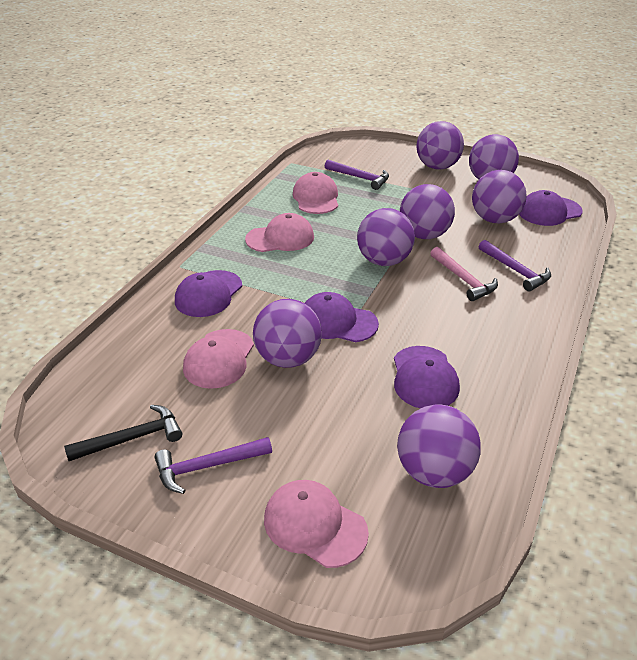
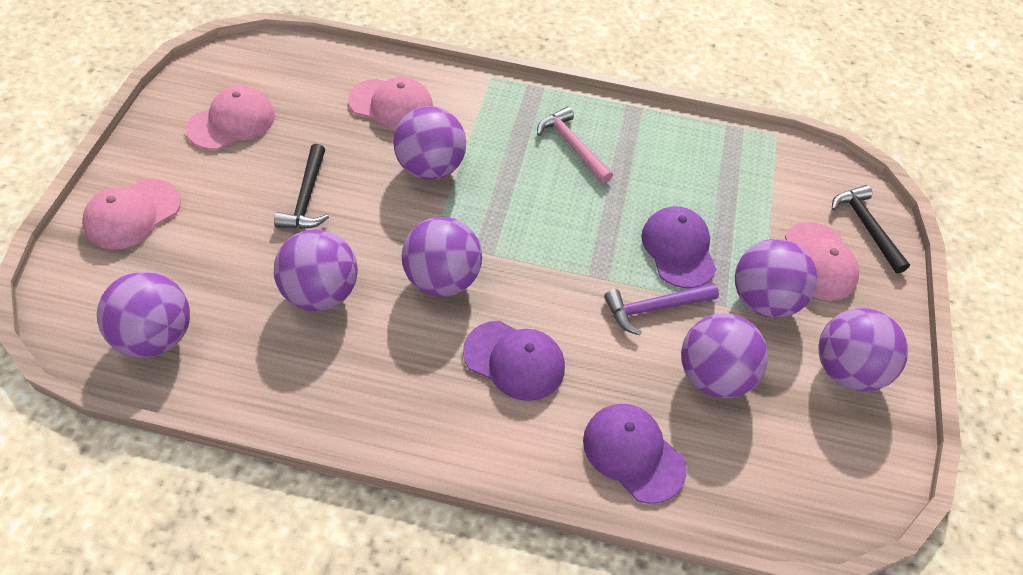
black hammer: [64,405,182,461] = 1 -> [274,144,329,229] [832,185,910,274] = 2
purple cap: [175,270,242,317] [305,292,379,342] [394,346,460,408] [519,190,583,226] = 4 -> [463,321,565,401] [583,404,687,504] [641,206,717,288] = 3
purple hammer: [155,437,272,494] [325,160,389,190] [479,240,551,292] = 3 -> [604,283,719,335] = 1

